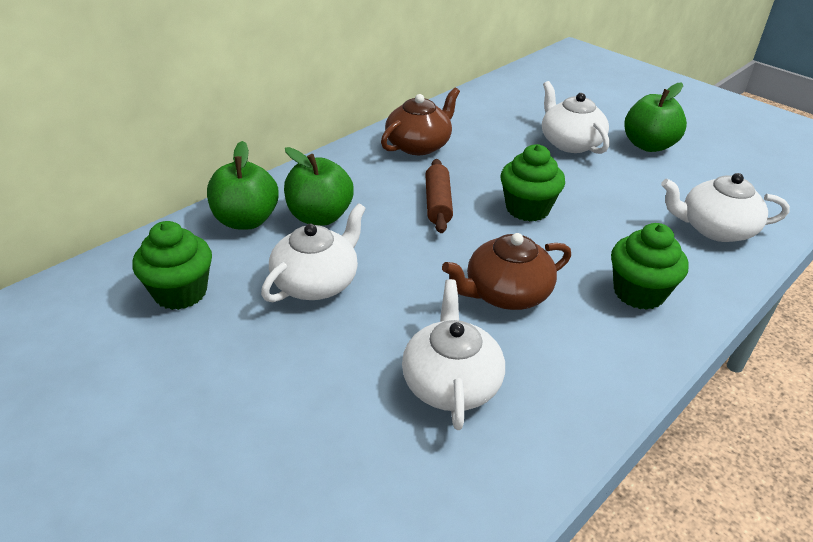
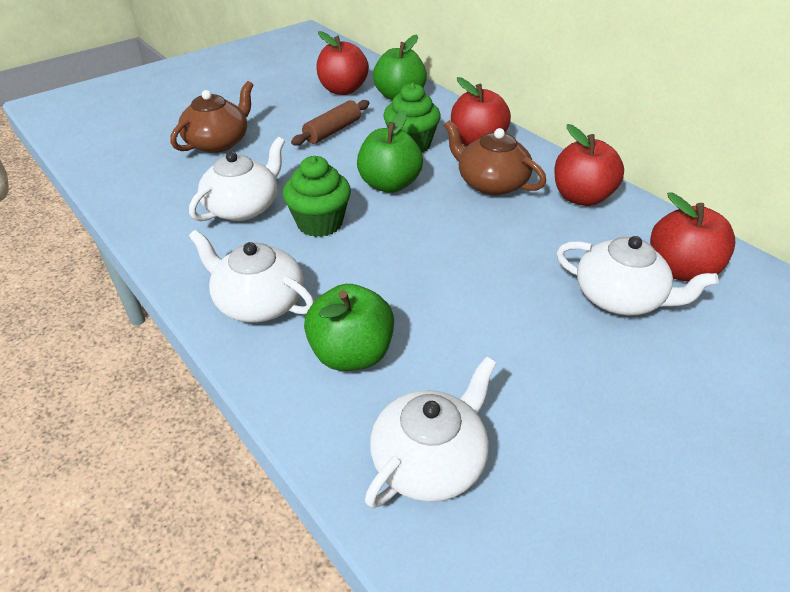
green cupcake: [132,221,212,310] [501,144,565,222] [611,223,688,310] = 3 -> [283,156,351,237] [383,83,441,153] = 2
red apple: none = 0 -> [317,31,369,95] [451,77,511,146] [554,124,624,206] [650,192,735,282] = 4

